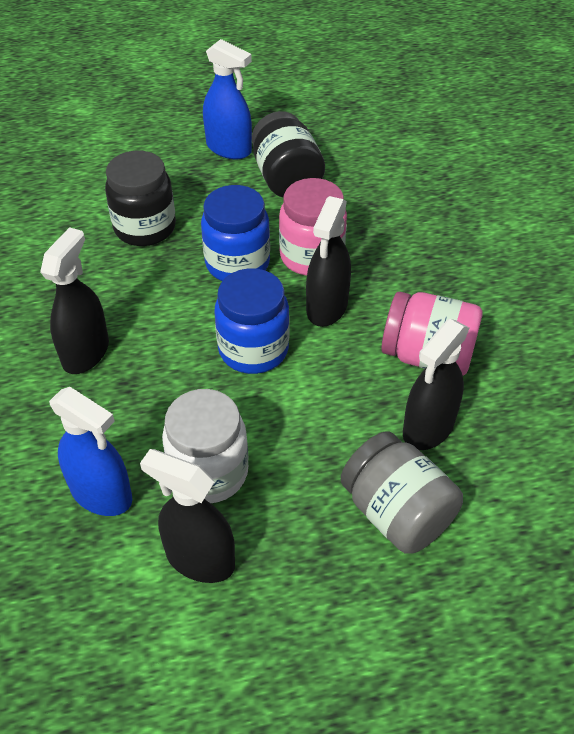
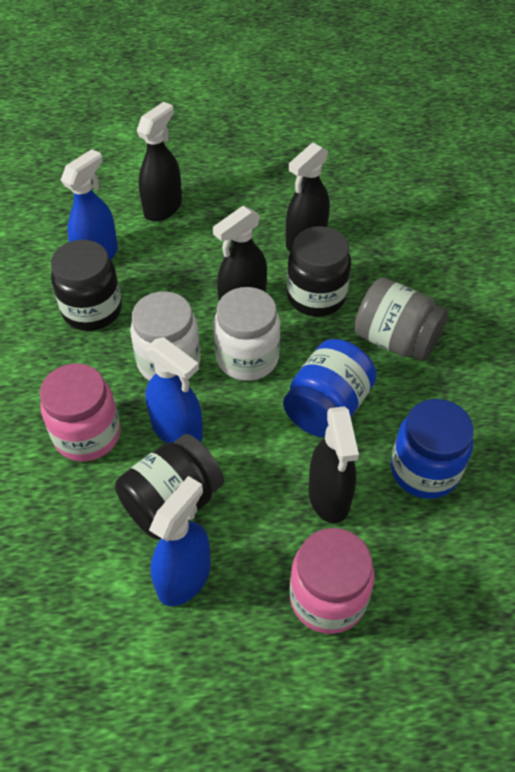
black jar: [105,151,176,246] [252,111,325,198] = 2 -> [51,240,122,331] [115,434,224,540] [287,226,351,317] = 3
blue spray bottle: [49,387,132,516] [203,39,252,159] = 2 -> [61,149,118,260] [146,337,203,443] [149,476,211,606] = 3
white jar: [162,389,249,503] = 1 -> [130,291,201,381] [213,287,280,381] = 2

